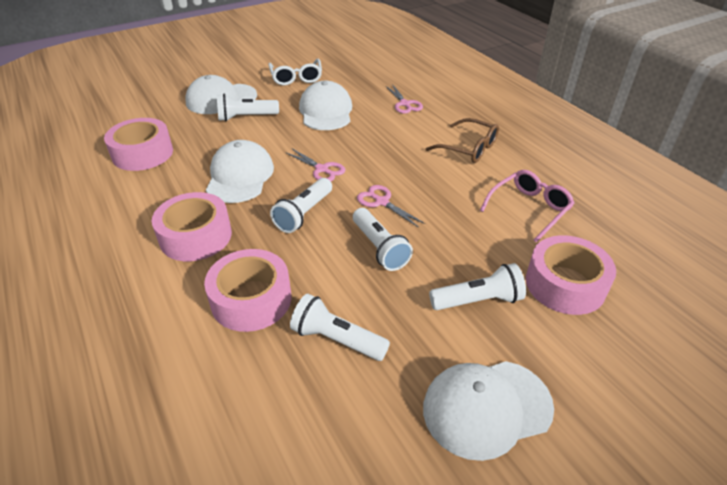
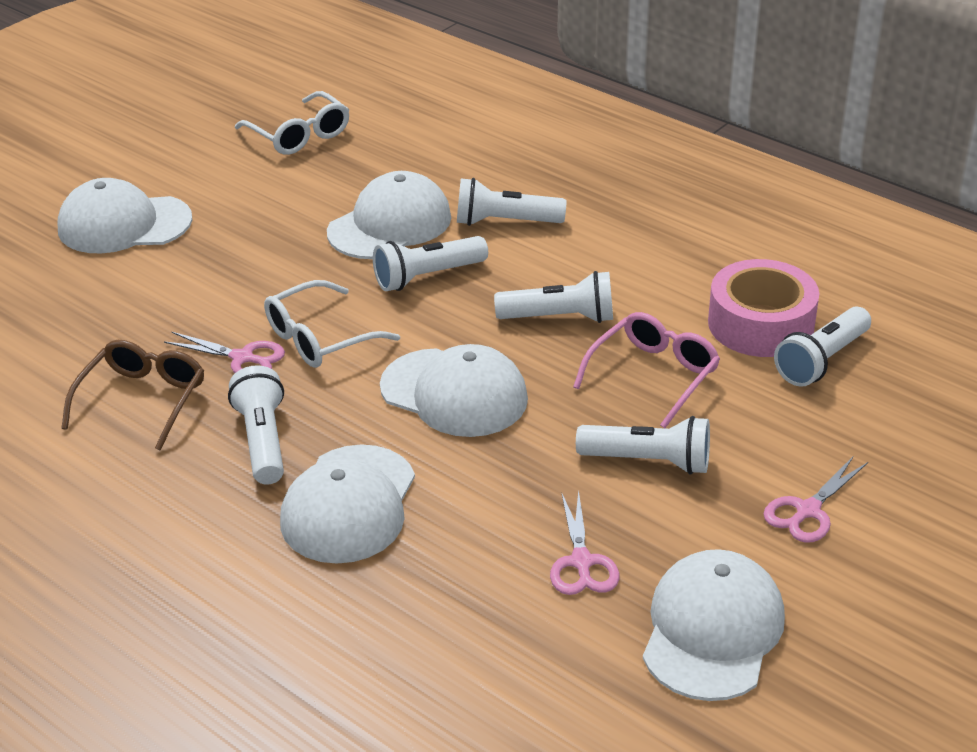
pink tape: [104,118,173,171] [152,192,232,261] [204,249,291,332] [526,235,616,315] = 4 -> [708,259,819,357] = 1
white cap: [185,75,257,114] [206,140,274,203] [299,81,352,130] [423,361,554,461] = 4 -> [58,178,192,254] [280,444,415,564] [327,171,451,259] [380,344,528,437] [643,549,785,701] = 5
white flashlight: [217,94,279,121] [270,178,332,233] [290,294,390,361] [353,208,413,271] [429,263,526,310] = 5 -> [228,365,284,485] [373,236,488,291] [457,178,566,226] [494,271,613,323] [576,416,710,475] [774,306,871,387] = 6
white glasses: [268,59,322,85] = 1 -> [235,91,349,155] [264,280,400,368] = 2

